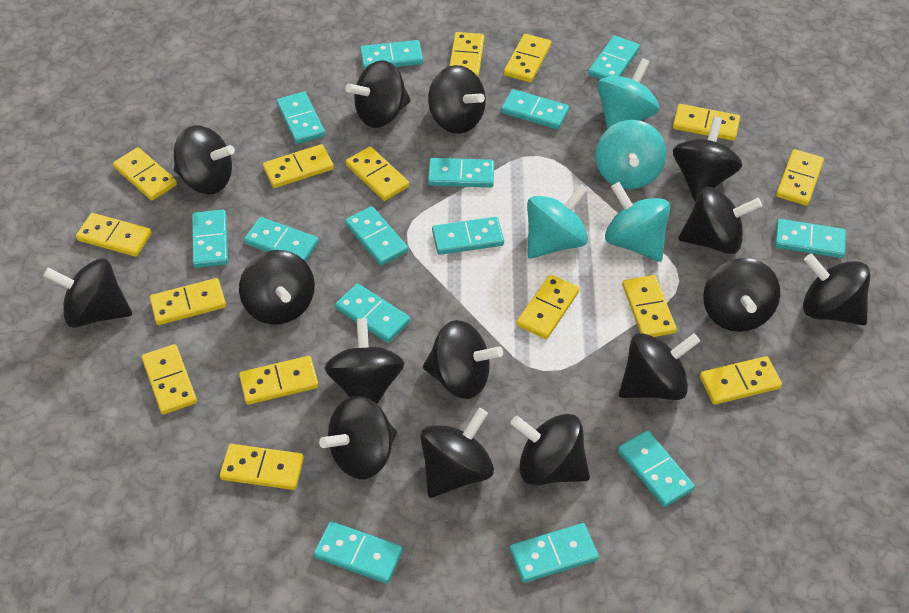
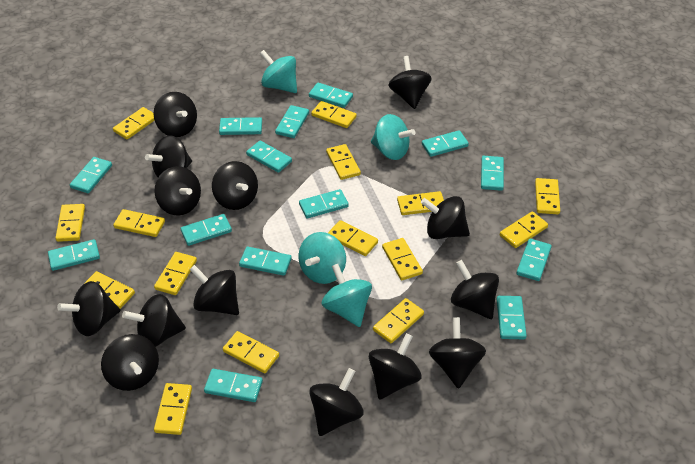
black spinning top: [43,259,132,328] [174,125,235,194] [239,250,315,324] [319,396,397,479] [324,318,404,404] [345,60,411,128] [420,408,494,498] [423,320,503,399] [428,65,486,134] [511,414,590,486] [619,333,700,400] [673,116,742,202] [678,187,762,254] [703,258,780,332] [803,254,870,325] = 15 -> [57,281,120,336] [101,334,159,391] [122,294,186,347] [145,135,192,177] [154,92,197,137] [154,166,201,215] [189,265,239,315] [212,161,258,210] [309,368,363,436] [369,333,421,400] [388,56,432,109] [421,196,470,239] [429,317,486,389] [451,260,499,319] = 14

